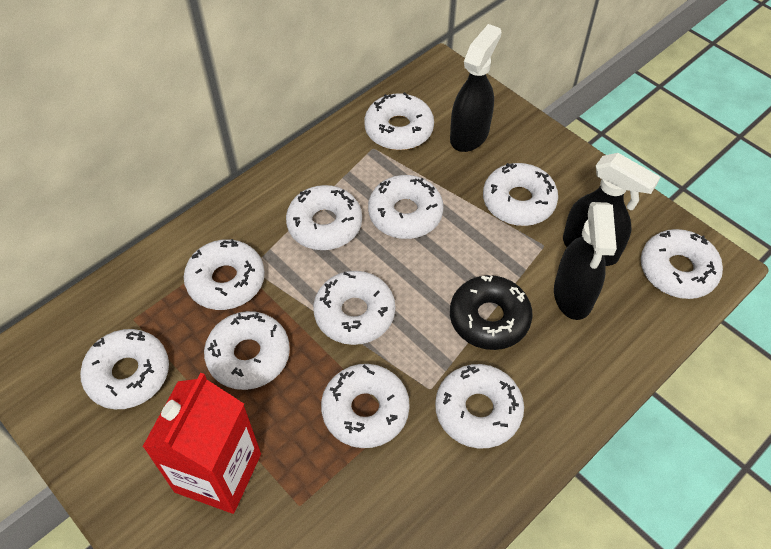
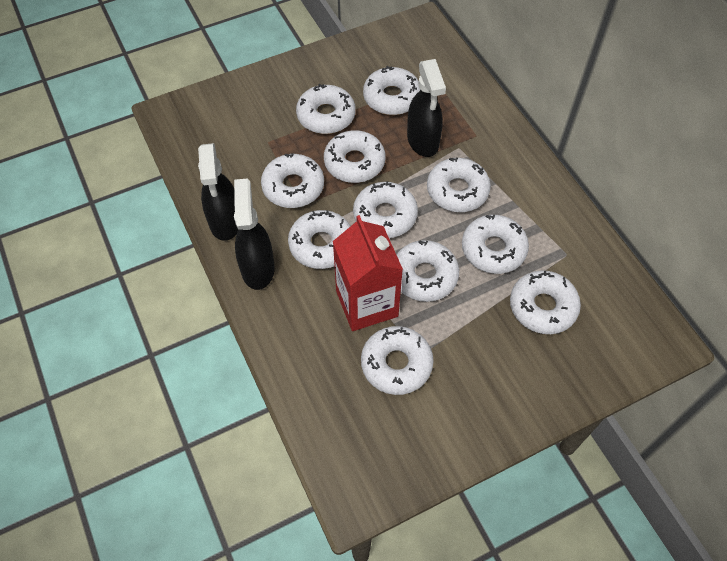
black donut: [450,275,533,350] = 1 -> none = 0

